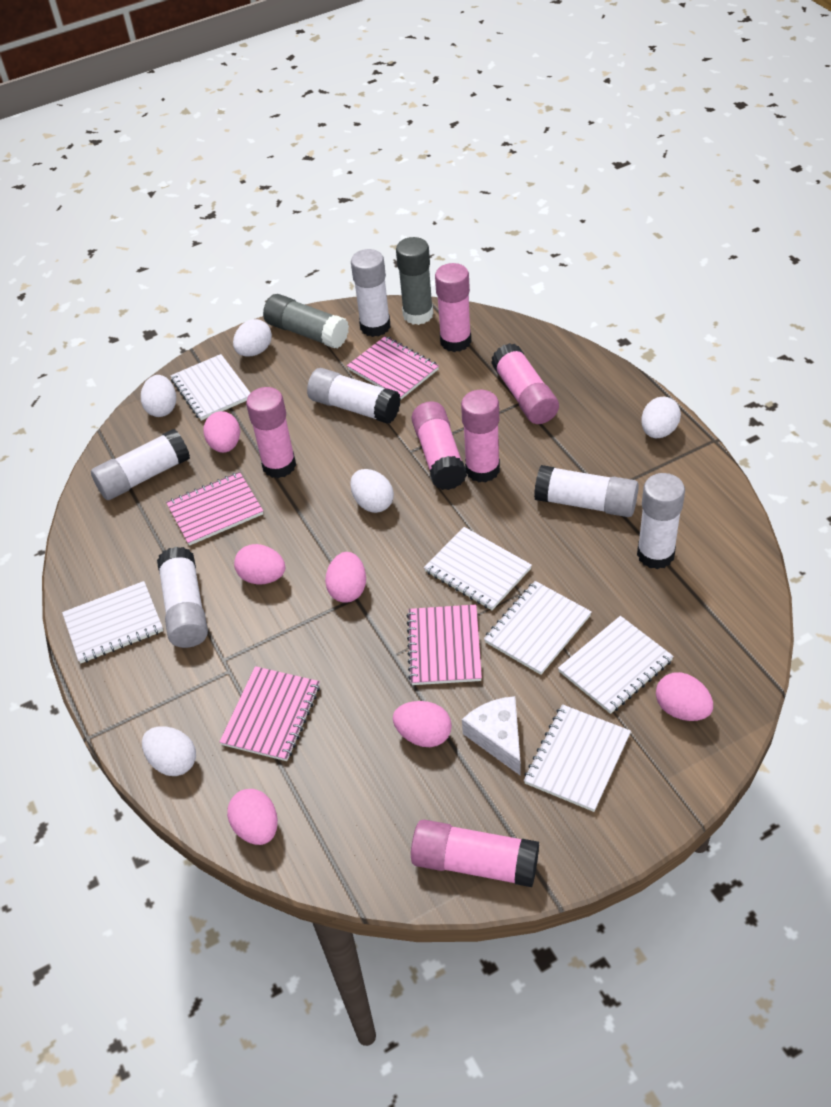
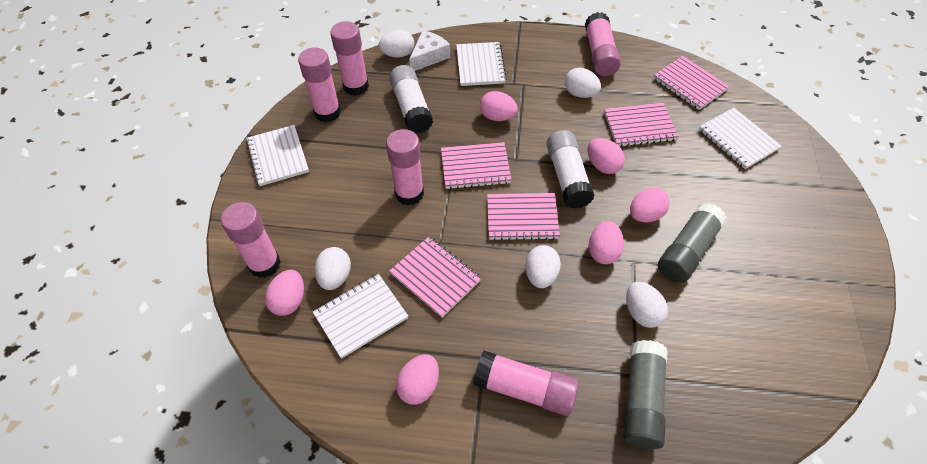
pink notebook: [166,472,263,546] [220,666,320,761] [347,336,439,399] [407,604,482,685] = 4 -> [389,237,481,317] [441,142,512,189] [487,193,560,241] [604,103,679,147] [653,56,730,110] = 5
white glue stick: [91,429,190,500] [157,547,208,648] [307,368,401,424] [351,249,391,337] [534,465,639,517] [637,473,685,569] = 6 -> [389,65,433,134] [546,130,595,209] = 2
white notebook: [62,581,163,664] [170,354,250,421] [424,527,532,610] [484,581,592,675] [524,704,631,812] [558,616,674,714] = 6 -> [246,125,309,186] [313,274,408,359] [456,42,507,86] [699,108,782,169] = 4

